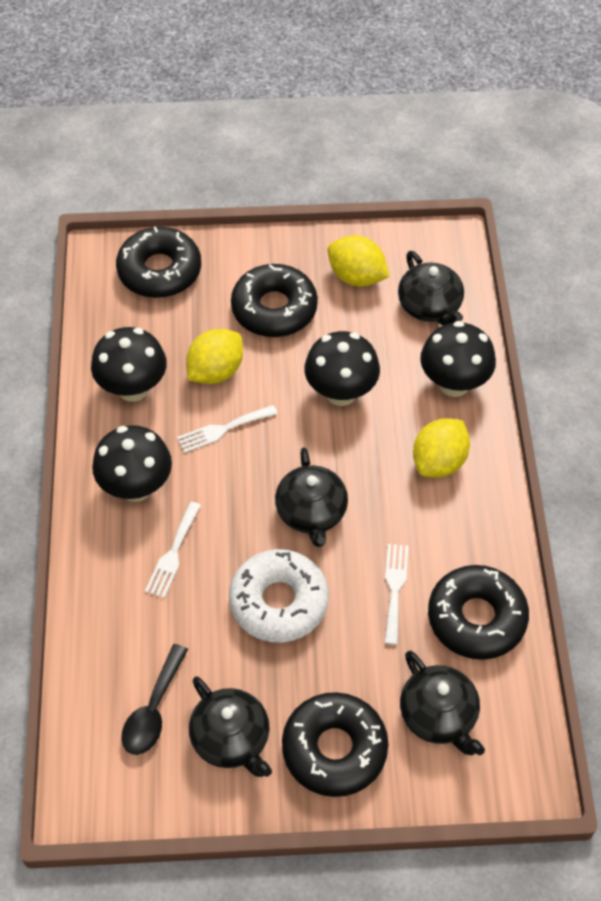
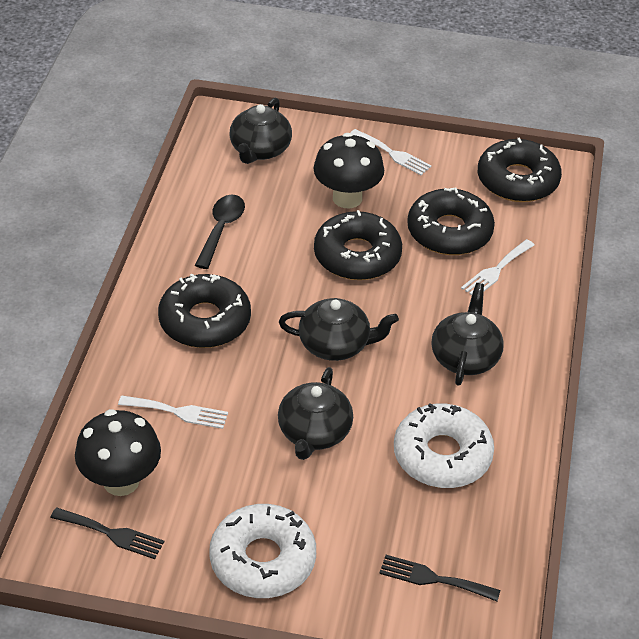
black fork: none = 0 -> [50,508,164,559] [379,555,500,601] = 2
black mushroom: [91,327,167,402] [92,425,172,502] [304,331,380,406] [420,321,496,397] = 4 -> [75,409,161,496] [313,133,384,208] = 2
white donut: [229,549,329,643] = 1 -> [209,504,316,598] [394,403,494,488] = 2
yellow lemon: [186,329,243,384] [328,235,389,287] [413,419,470,478] = 3 -> none = 0

